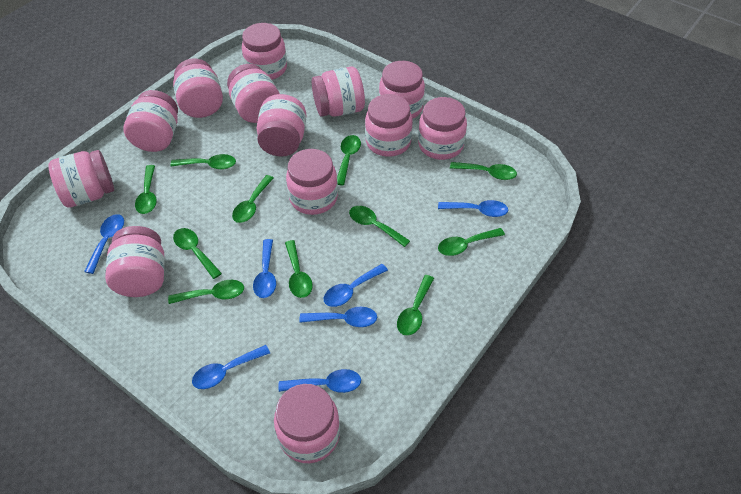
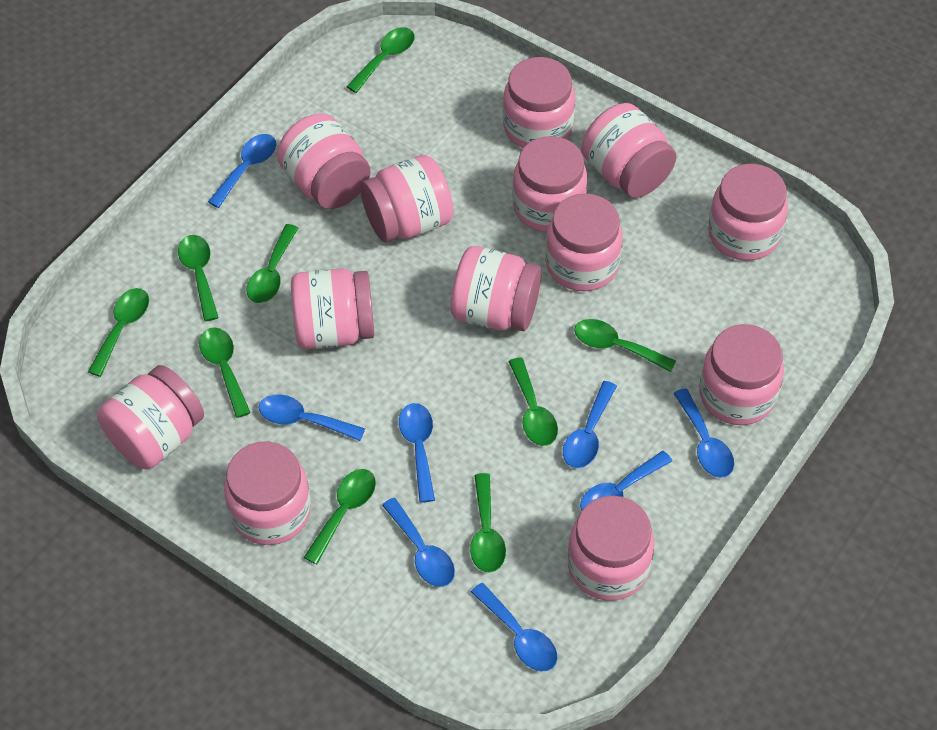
blue spoon: [84,214,124,274] [192,345,270,389] [253,239,276,298] [278,369,361,393] [300,307,377,327] [324,264,388,307] [438,200,508,217] = 7 -> [208,134,276,208] [259,394,365,441] [382,498,455,587] [399,403,435,503] [471,583,558,671] [563,381,617,468] [580,451,672,511] [673,388,734,478] = 8
green spoon: [135,165,157,214] [168,280,244,304] [170,154,236,170] [173,228,222,279] [232,175,274,223] [285,240,313,298] [337,135,361,186] [349,206,410,247] [397,275,434,336] [438,228,505,256] [450,162,517,180] = 11 -> [88,288,149,377] [178,235,219,321] [199,327,251,418] [247,224,298,303] [304,469,376,564] [347,27,415,93] [470,473,506,573] [508,357,558,446] [574,319,676,372] = 9

